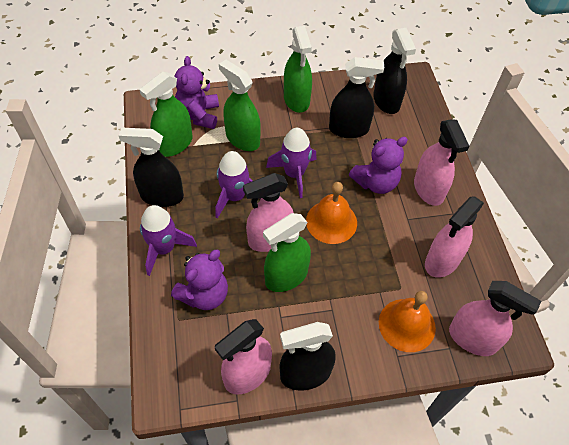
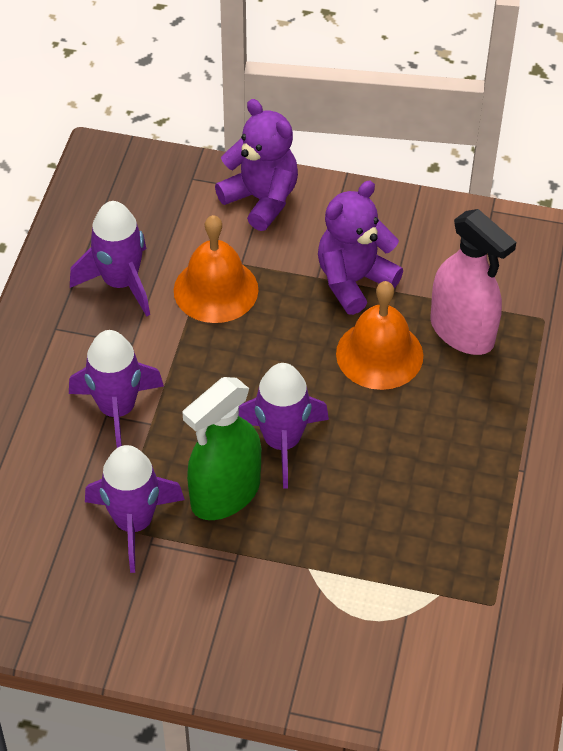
black spray bottle: [118,128,184,207] [280,322,336,391] [329,57,384,138] [373,28,416,114] = 4 -> none = 0
green spray bottle: [139,72,192,157] [219,60,261,151] [263,213,311,292] [284,26,312,113] = 4 -> [183,377,261,520] = 1
pink spray bottle: [215,319,272,395] [243,173,294,252] [414,119,469,206] [425,196,484,278] [449,281,541,356] = 5 -> [431,209,516,355] = 1
purple rocket: [140,205,197,276] [215,151,261,219] [266,128,317,198] = 3 -> [69,330,164,448] [70,201,150,317] [85,445,185,573] [238,363,329,489] = 4
purple teddy bear: [171,250,228,310] [175,56,219,129] [349,137,408,194] = 3 -> [215,99,298,231] [318,181,403,315] = 2

